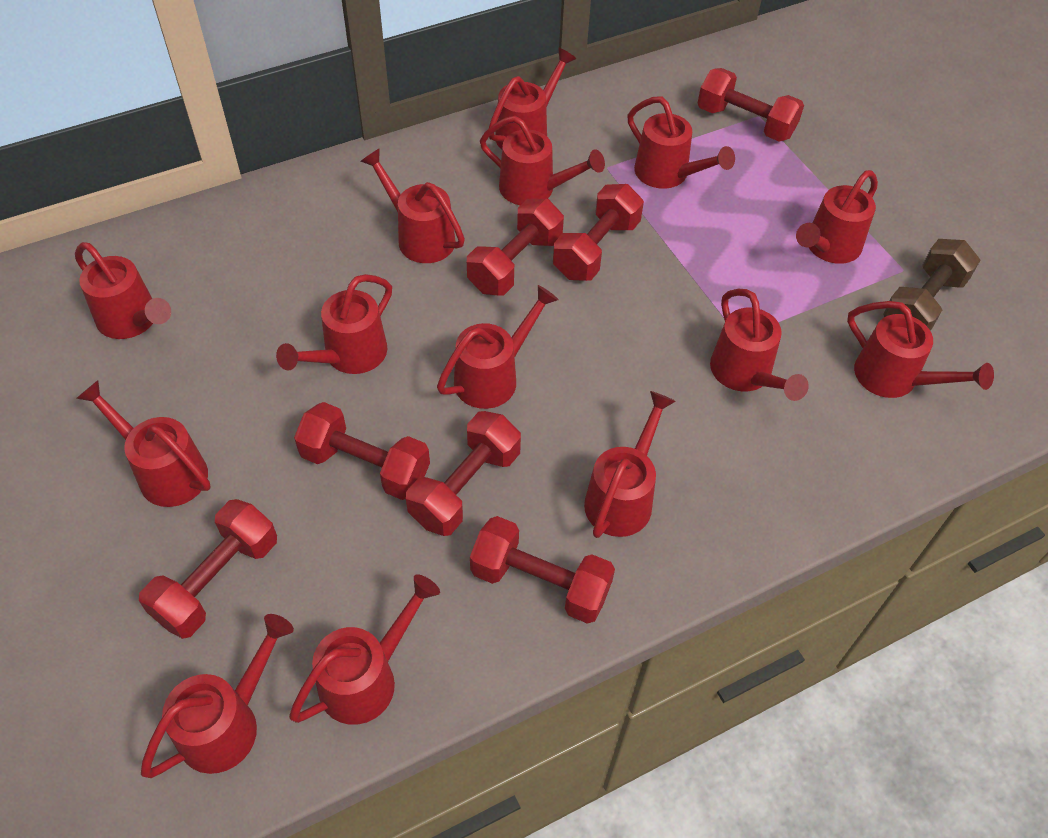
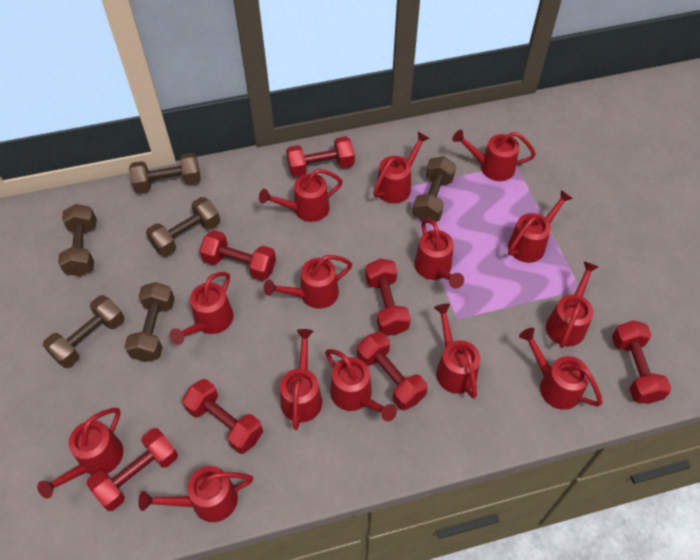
brown dumbbell: [883,239,980,331] = 1 -> [43,295,125,368] [58,204,97,276] [124,282,175,362] [129,153,201,193] [146,197,220,256] [413,156,456,222] = 6

